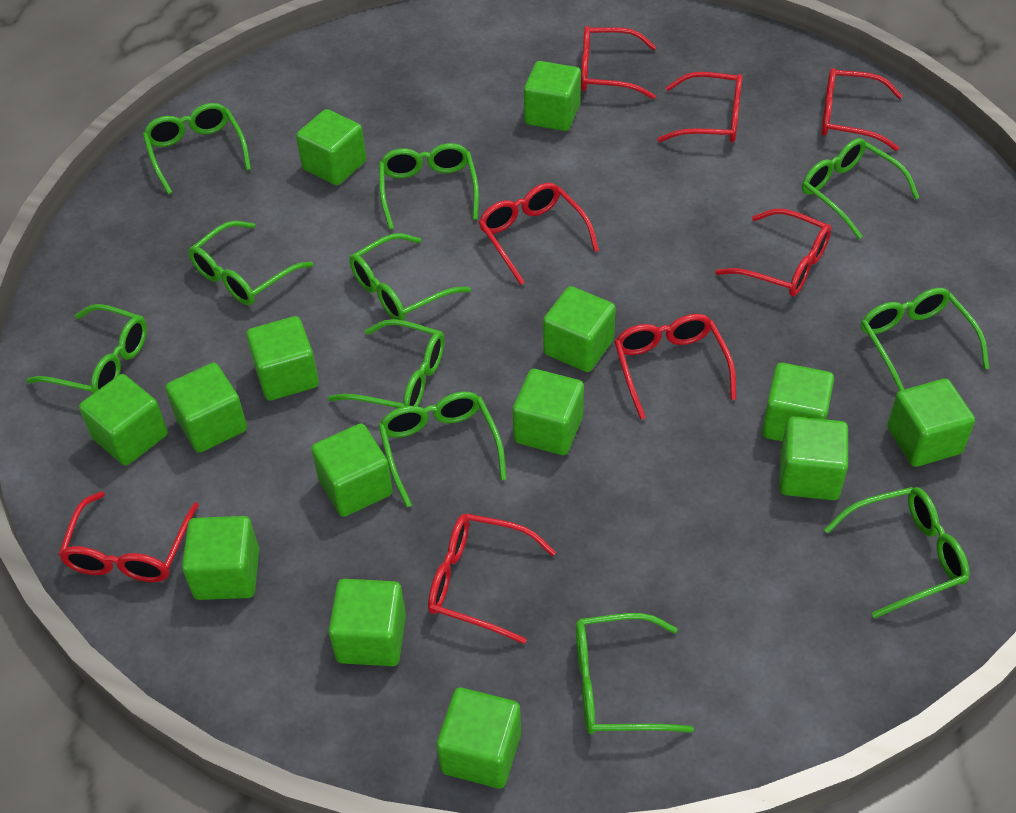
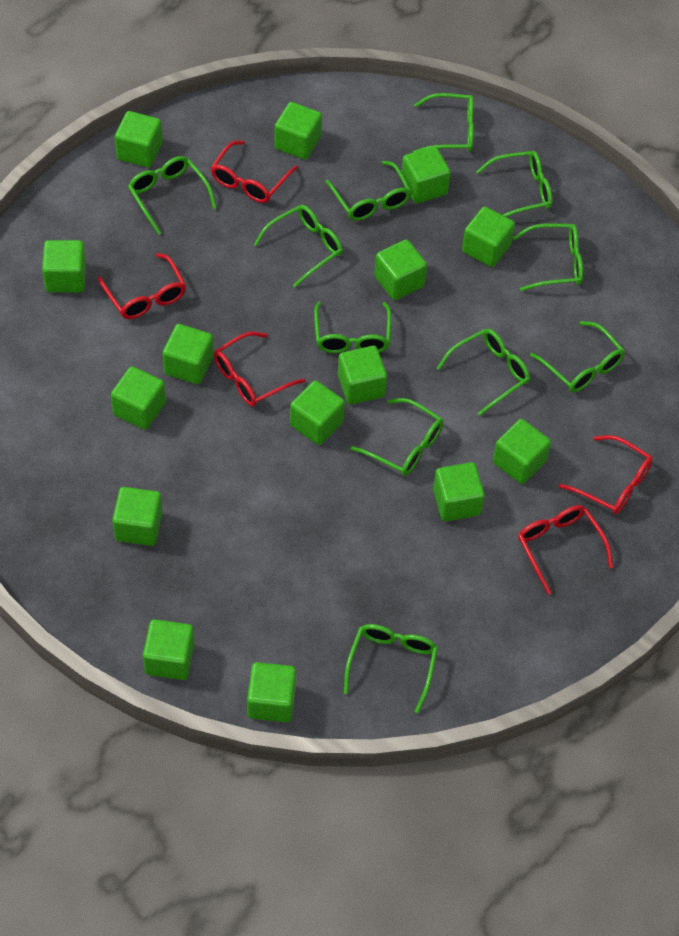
green cube: [79,374,168,466] [165,363,247,453] [182,516,259,600] [246,316,319,401] [296,109,366,185] [311,423,393,517] [329,579,406,666] [437,688,521,788] [512,369,584,455] [524,61,581,131] [543,286,616,372] [762,363,834,441] [779,416,848,500] [887,379,975,467] = 14 -> [42,240,86,292] [111,366,166,430] [112,487,163,546] [115,111,162,167] [143,619,195,680] [163,324,214,384] [247,662,296,722] [275,102,322,160] [290,380,345,445] [338,346,387,405] [374,239,427,300] [402,146,451,204] [433,462,485,521] [462,206,515,267] [493,419,551,484] = 15
red glasses: [58,491,199,582] [428,513,556,644] [478,183,599,285] [581,26,656,99] [614,314,736,420] [657,72,742,142] [715,209,831,296] [821,68,903,151] = 8 -> [98,253,186,319] [211,141,298,203] [214,331,305,407] [518,505,613,595] [559,435,653,514] = 5

